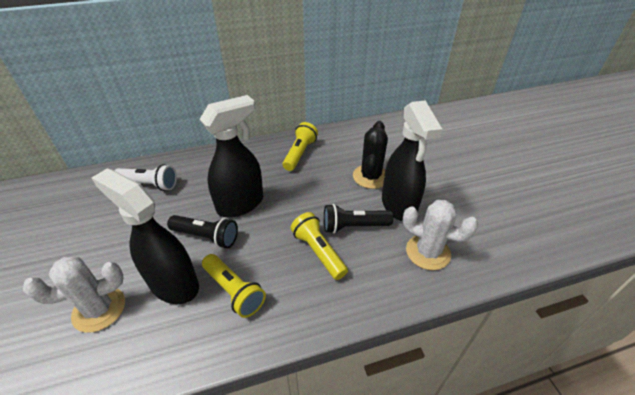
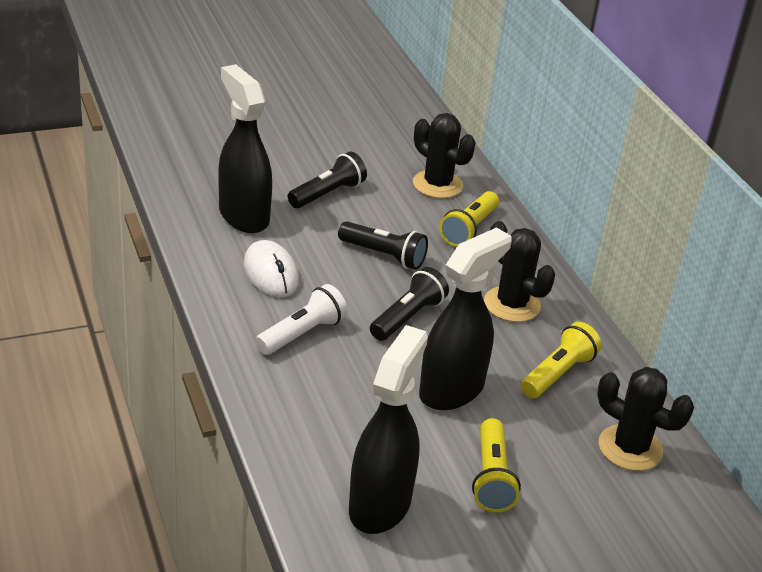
black cactus: [353,121,388,189] = 1 -> [413,113,475,198] [484,221,555,322] [597,367,694,471] = 3
black flashlight: [167,215,238,249] [324,204,393,234] = 2 -> [288,152,367,208] [338,221,428,270] [370,267,449,341] = 3
white cactus: [23,257,125,333] [402,200,478,270] = 2 -> none = 0
white mouse: none = 0 -> [243,240,299,298] = 1

